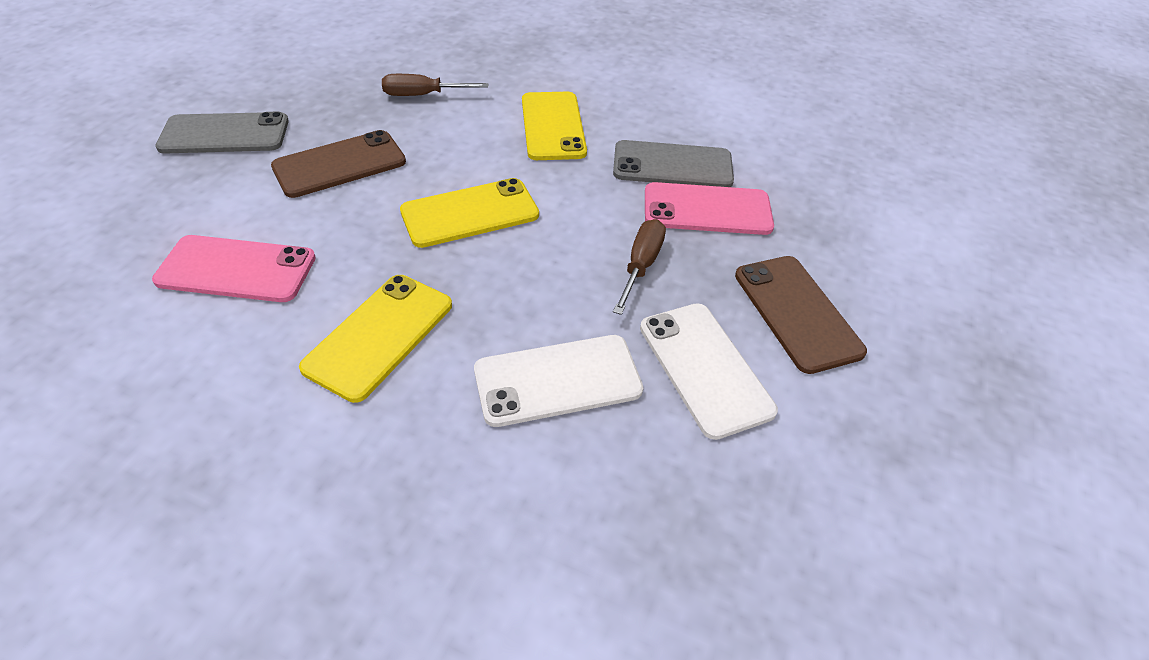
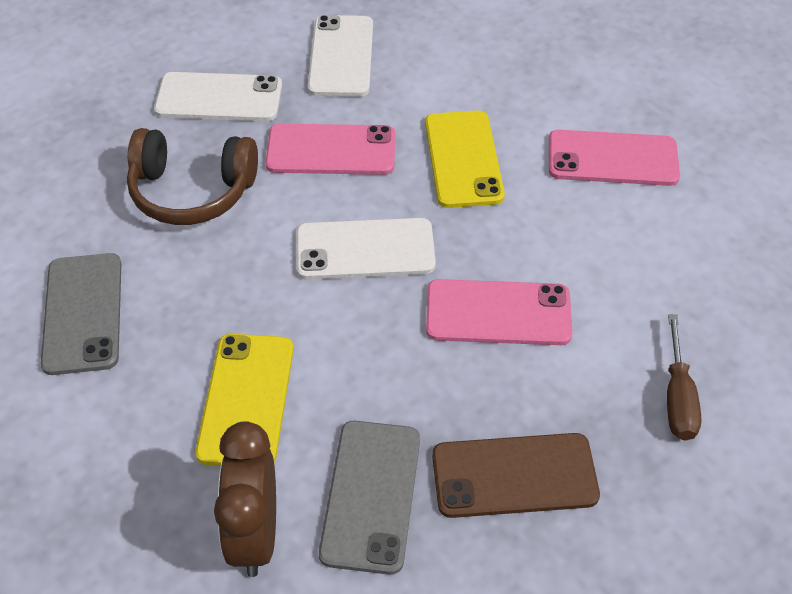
brown clock: none = 0 -> [214,421,276,577] = 1
brown headphones: none = 0 -> [127,128,258,225] = 1
brown phone: [271,130,406,198] [735,256,867,374] = 2 -> [432,433,600,518] = 1
brown screwdriver: [382,74,488,96] [613,219,666,315] = 2 -> [667,314,701,440] = 1
pink phone: [152,235,316,302] [645,182,774,235] = 2 -> [265,124,395,175] [426,279,572,345] [549,130,680,186] = 3
white phone: [474,335,643,427] [640,303,778,440] = 2 -> [154,72,282,121] [296,218,436,280] [308,15,373,97] = 3
yellow phone: [299,275,452,403] [400,178,539,248] [522,92,587,160] = 3 -> [196,334,294,466] [425,111,505,208] = 2

